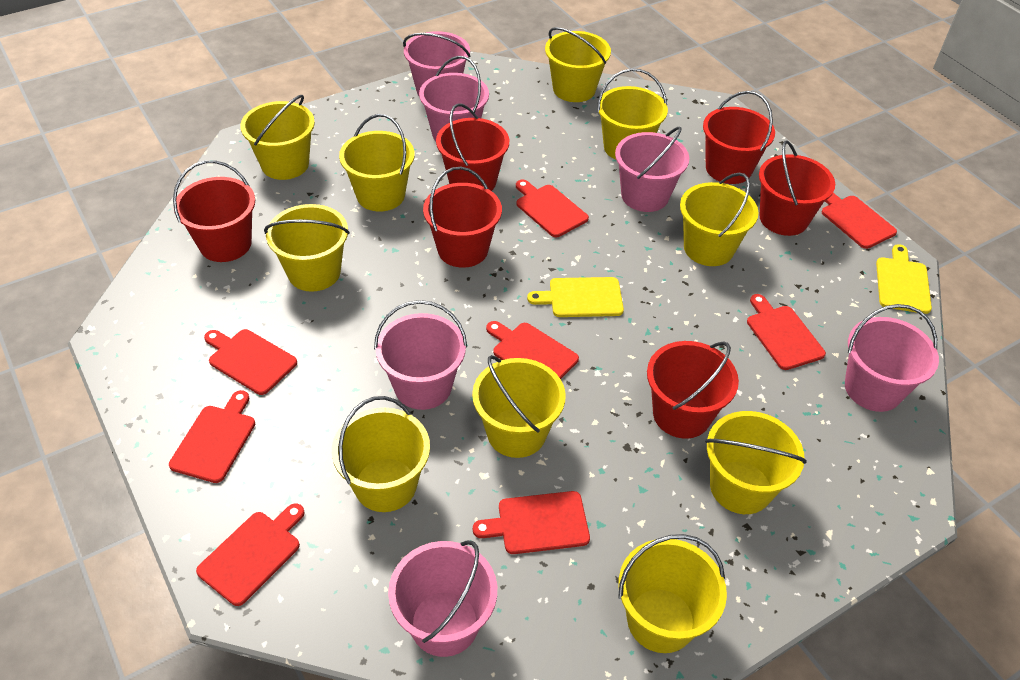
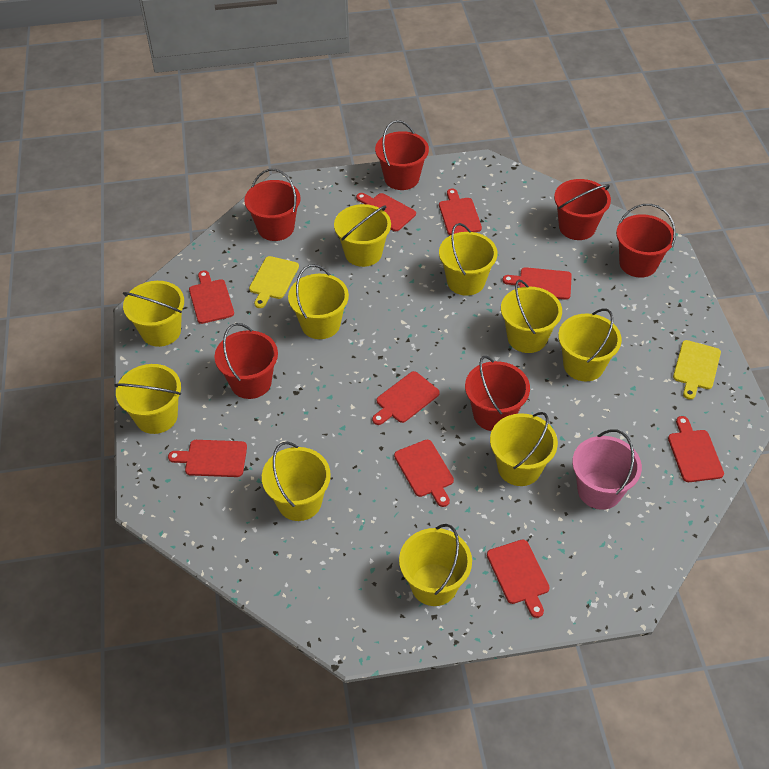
pink bucket: [374,300,467,410] [388,540,497,657] [403,31,470,96] [419,56,489,141] [615,126,689,212] [845,304,939,412] = 6 -> [572,429,642,510] = 1
red cutting board: [169,390,255,483] [196,503,305,606] [204,329,297,395] [473,491,590,554] [486,321,579,379] [516,180,589,237] [747,294,826,370] [822,193,897,249] = 8 -> [168,440,247,477] [189,270,234,324] [356,193,416,231] [372,371,440,425] [394,440,454,507] [439,188,482,235] [487,540,550,618] [502,267,572,300] [668,416,724,482] = 9

